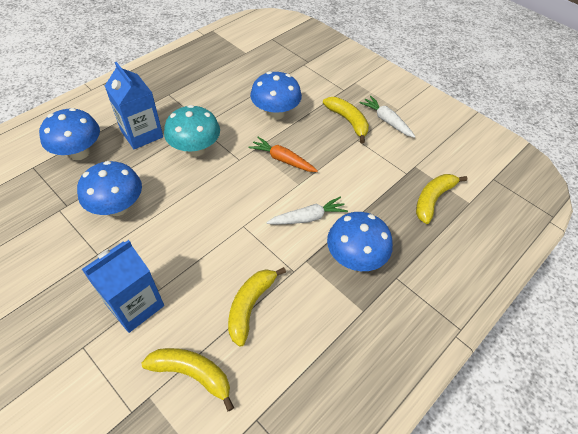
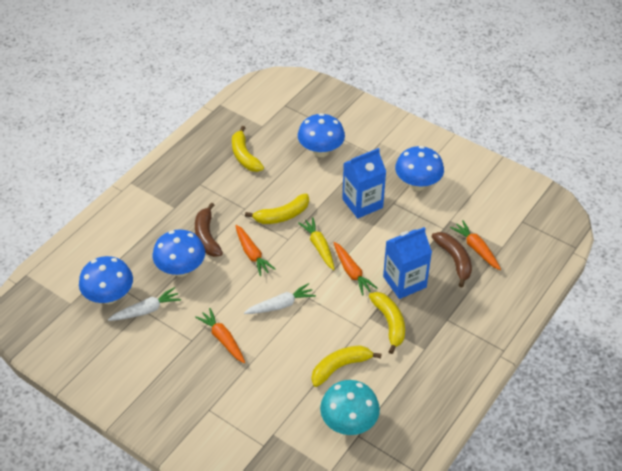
brown banana: none = 0 -> [195,203,223,257] [432,232,472,287] = 2
orange carrot: [249,137,318,172] = 1 -> [195,308,245,363] [235,225,276,276] [334,242,378,295] [450,220,501,270] = 4
yellow carrot: none = 0 -> [298,217,335,270] = 1

